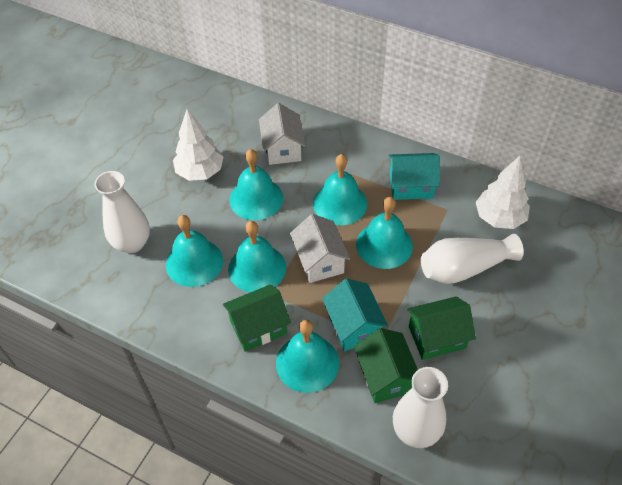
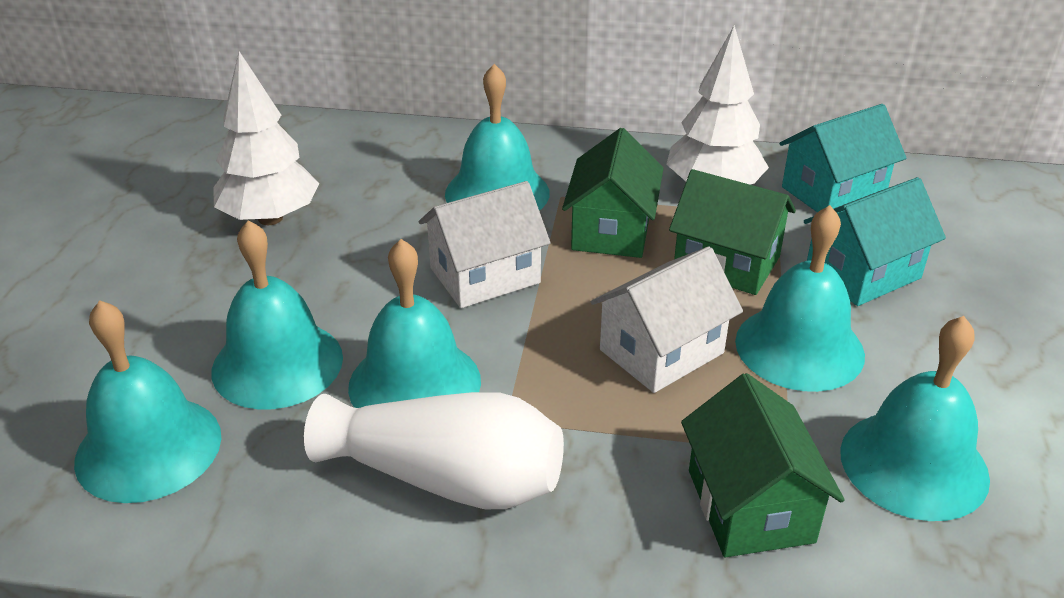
white vase: [94,171,150,253] [393,367,448,448] [421,234,524,284] = 3 -> [304,392,564,509] = 1

